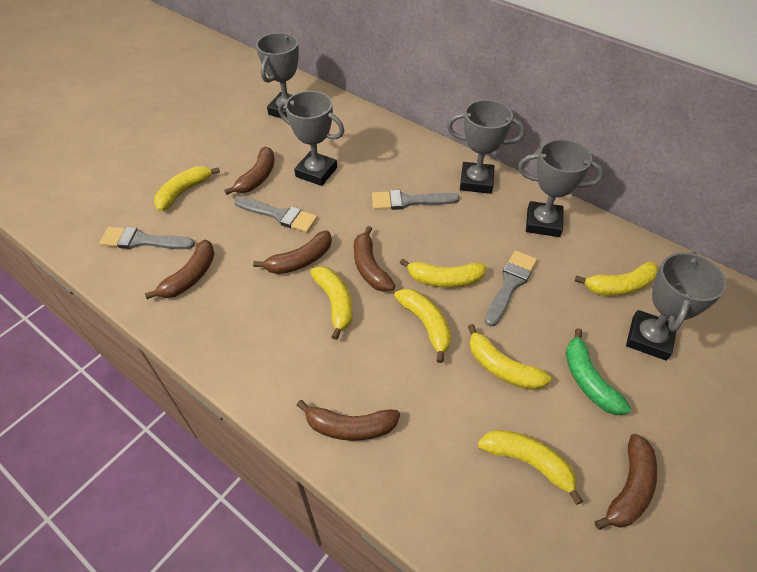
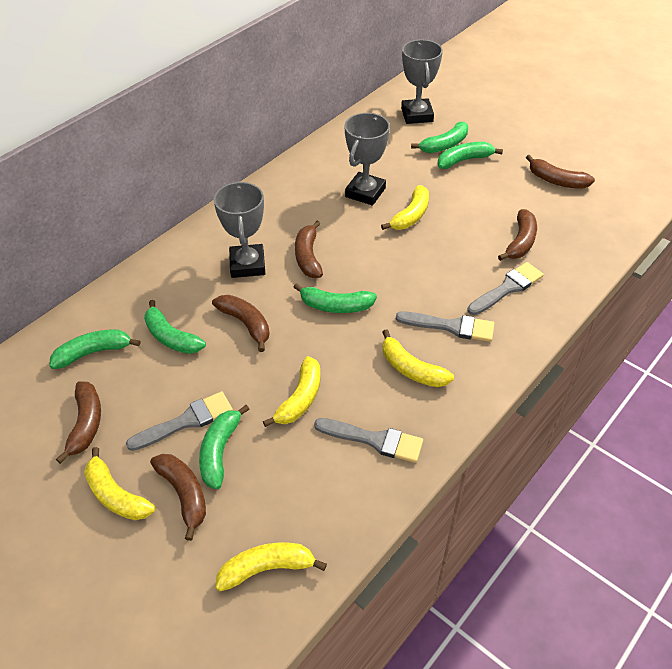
green banana: [566,328,631,415] = 1 -> [49,330,141,369] [144,300,206,354] [199,405,250,489] [294,283,377,313] [411,122,468,153] [437,142,503,169] = 6
grey trophy: [256,33,299,118] [278,91,344,186] [447,100,525,194] [518,139,604,237] [626,252,726,361] = 5 -> [213,181,265,278] [344,113,390,205] [401,40,443,124] = 3
yellow banana: [154,166,220,211] [310,266,352,340] [394,289,451,363] [400,258,487,288] [468,324,552,390] [478,430,583,505] [575,262,659,296] = 7 -> [84,447,155,520] [215,542,327,591] [263,356,321,427] [381,185,429,230] [382,330,454,387] = 5

